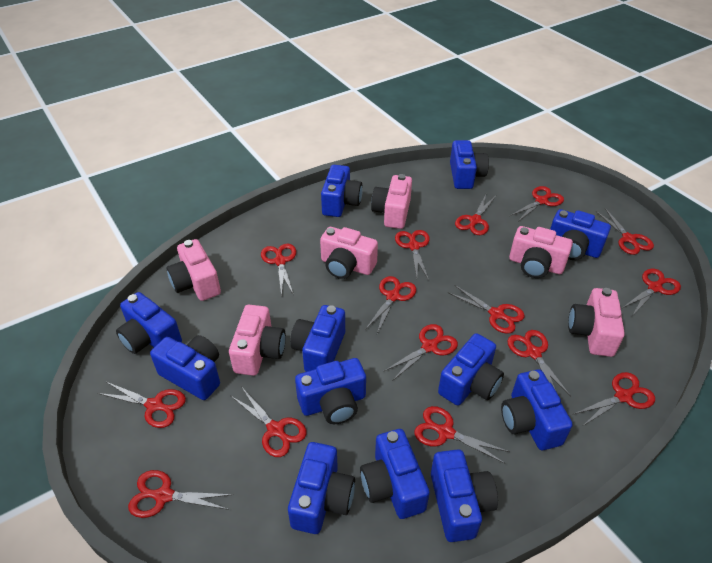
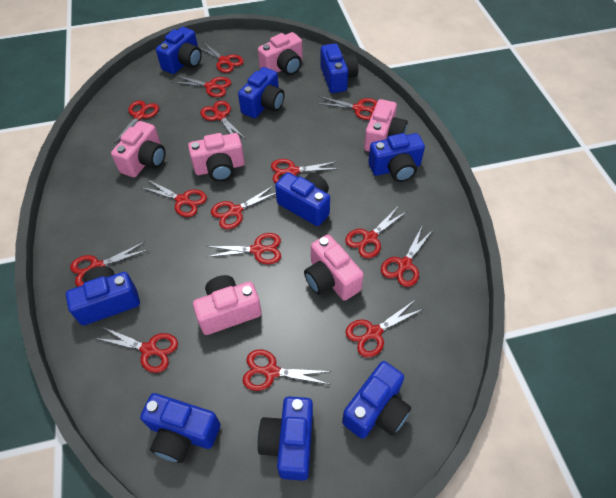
blue camera: [116,292,182,354] [150,335,220,400] [288,442,355,534] [290,305,345,372] [295,358,366,424] [321,165,363,217] [360,429,430,519] [431,449,498,542] [438,333,504,406] [450,140,489,189] [501,369,573,450] [550,209,611,260] = 12 -> [66,266,140,325] [140,393,220,463] [156,27,202,74] [238,67,285,118] [257,397,313,481] [275,172,330,226] [320,43,358,93] [342,361,411,439] [368,133,425,182] = 9

